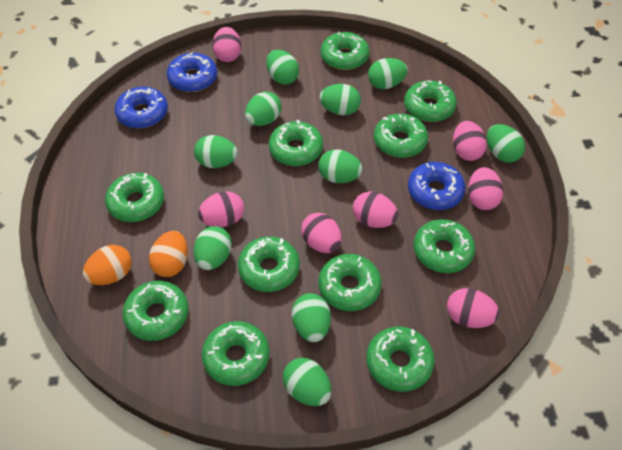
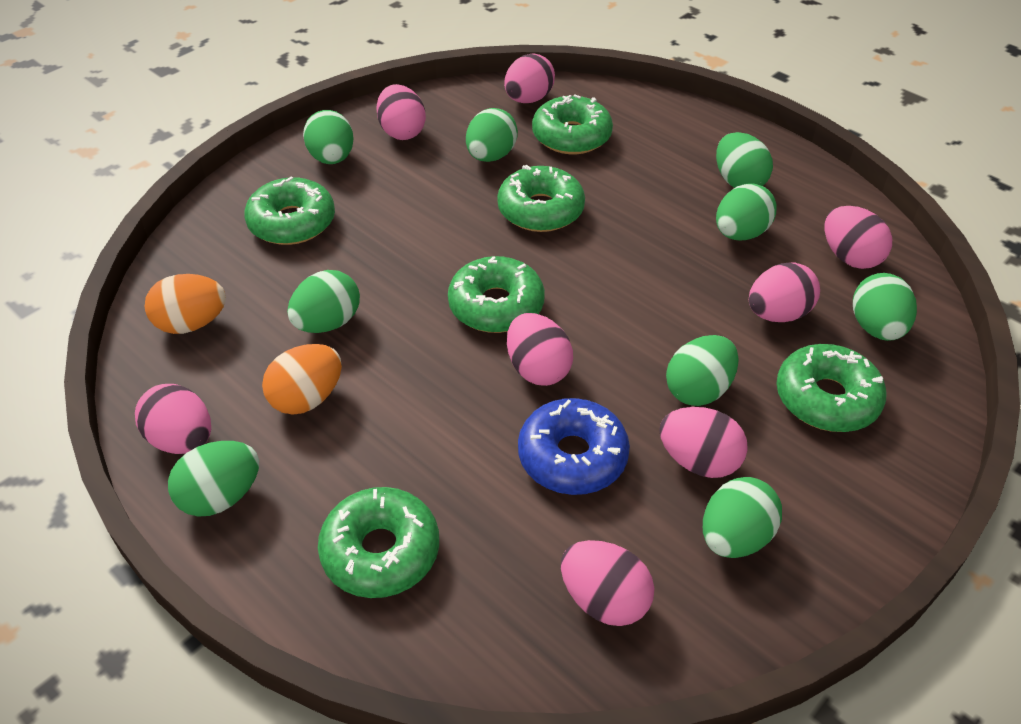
blue donut: [115,87,168,129] [167,53,217,92] [408,162,466,210] = 3 -> [518,398,630,495] = 1
green donut: [105,173,164,222] [122,281,189,341] [202,321,270,386] [238,236,300,292] [269,120,323,166] [318,254,381,311] [321,32,369,70] [366,327,435,392] [374,114,428,158] [404,80,457,122] [414,219,475,273] = 11 -> [244,176,335,245] [318,487,439,598] [448,256,545,333] [497,165,585,232] [532,94,613,154] [776,344,886,432] = 6
green egg: [194,135,238,168] [194,226,232,270] [245,92,281,126] [266,50,299,85] [283,358,331,406] [292,293,331,342] [318,149,362,183] [319,84,361,115] [368,58,408,89] [487,124,525,163] = 10 -> [168,441,259,517] [287,270,360,333] [303,110,354,164] [466,108,518,162] [666,335,739,406] [703,477,782,558] [716,132,773,188] [716,183,776,241] [853,273,917,341] = 9
pink egg: [198,191,244,227] [212,27,241,62] [301,213,342,253] [353,192,398,228] [447,288,499,328] [453,121,487,161] [468,167,503,210] = 7 -> [135,384,211,454] [376,84,426,140] [504,53,555,103] [507,313,573,386] [561,540,654,626] [659,407,748,478] [749,262,820,322] [824,206,892,269] = 8

